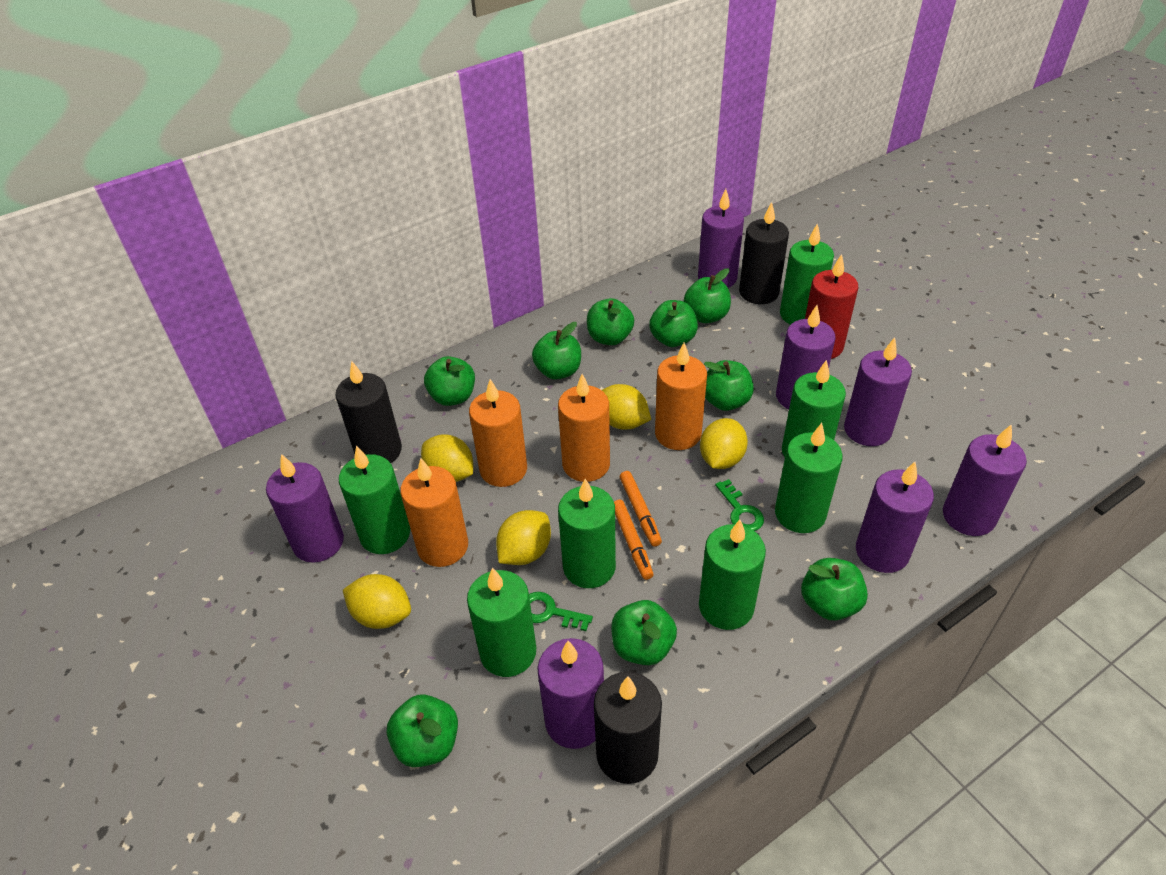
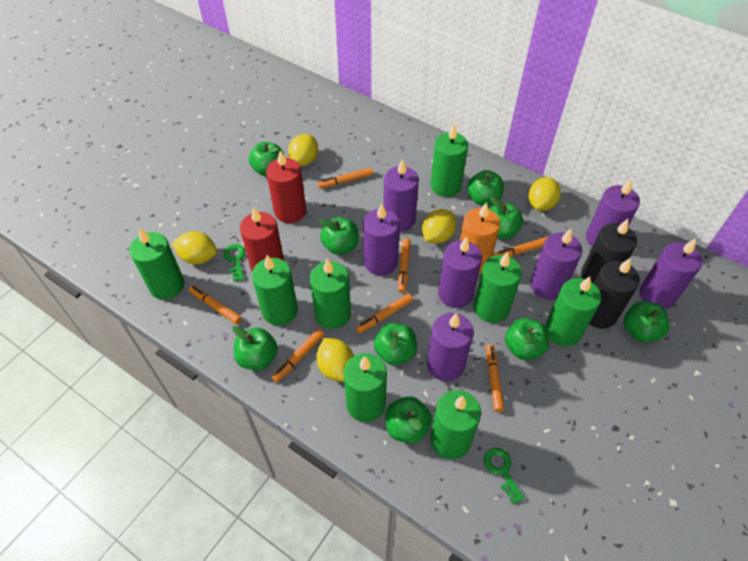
black candle: [335,361,402,463] [594,672,662,784] [739,202,789,304] = 3 -> [581,219,637,283] [589,258,640,329] = 2
green candle: [339,446,410,554] [467,568,536,677] [558,479,616,588] [699,520,766,630] [775,423,843,533] [780,223,834,325] [782,360,846,457] = 7 -> [129,228,185,300] [252,255,298,326] [310,258,351,329] [343,353,387,422] [430,123,468,197] [430,390,481,459] [474,252,522,323] [545,277,601,346] = 8
orange candle: [400,458,468,567] [469,379,527,487] [558,374,610,482] [655,343,707,450] = 4 -> [460,202,501,274] = 1
orange marker: [614,500,654,580] [620,471,662,547] = 2 -> [189,285,242,324] [271,329,324,382] [317,167,373,189] [356,293,413,333] [398,238,411,293] [486,344,504,412] [493,236,549,257] = 7
red candle: [805,254,858,359] = 1 -> [240,207,284,271] [266,150,306,223] = 2

